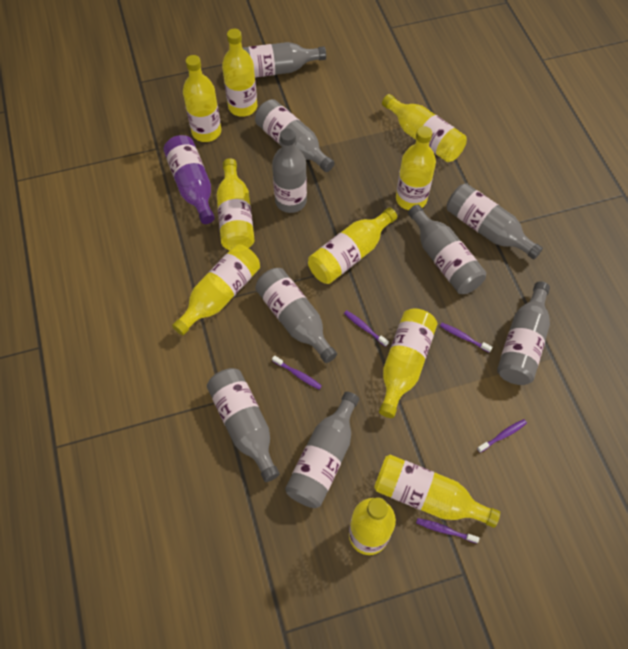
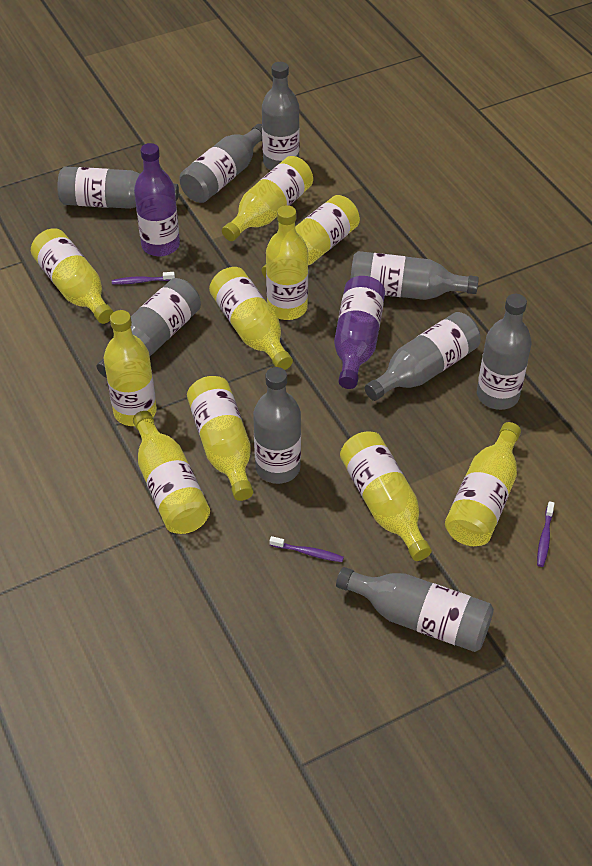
purple bottle: [163,135,215,224] = 1 -> [134,143,180,256] [334,276,385,389] = 2
purple toothbrush: [272,355,322,390] [344,310,389,347] [416,518,480,543] [440,323,492,352] [477,419,527,453] = 5 -> [112,272,175,285] [270,536,344,562] [537,501,555,567] = 3

